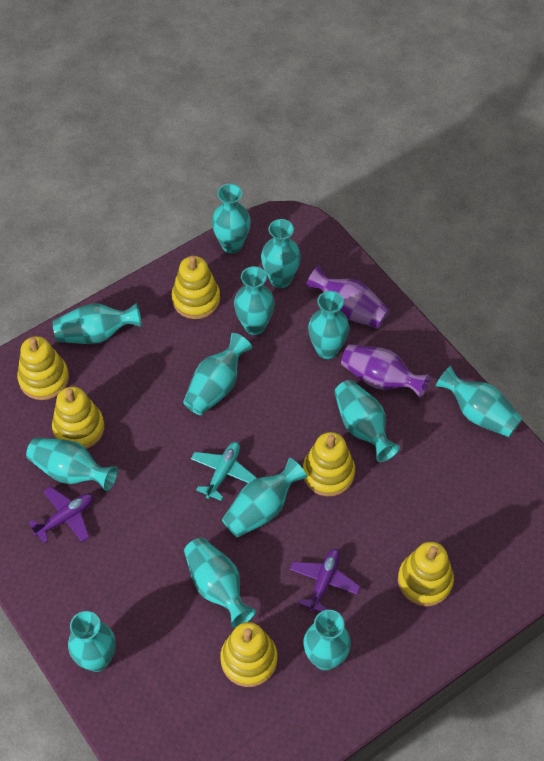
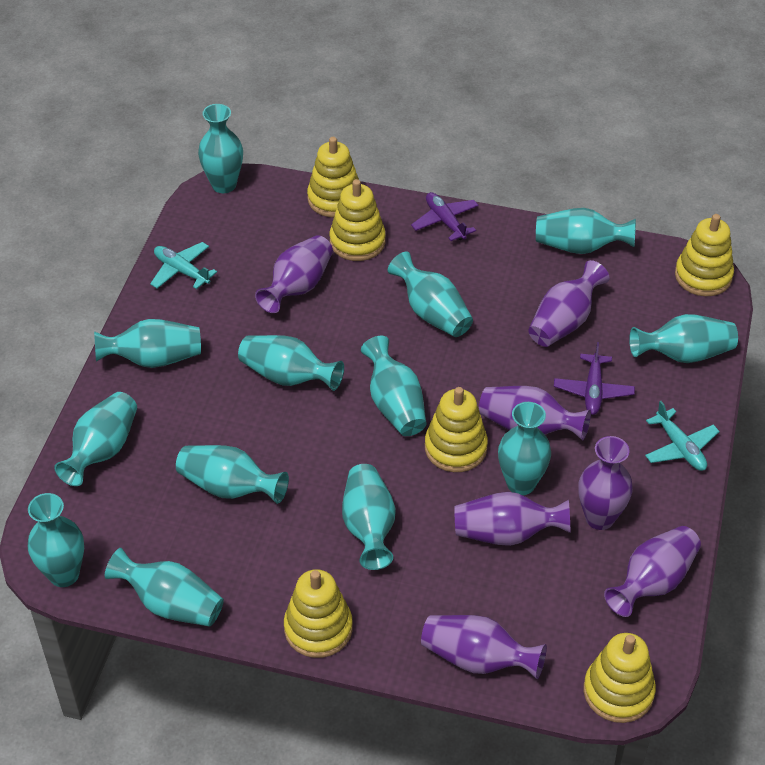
purple vase: [306,266,390,328] [341,344,430,398] = 2 -> [255,235,333,313] [421,615,547,679] [455,492,570,546] [479,386,591,440] [528,260,610,347] [578,436,633,530] [604,526,701,617] = 7
turquoise plane: [191,442,257,501] = 1 -> [150,242,217,289] [645,401,720,471] = 2

